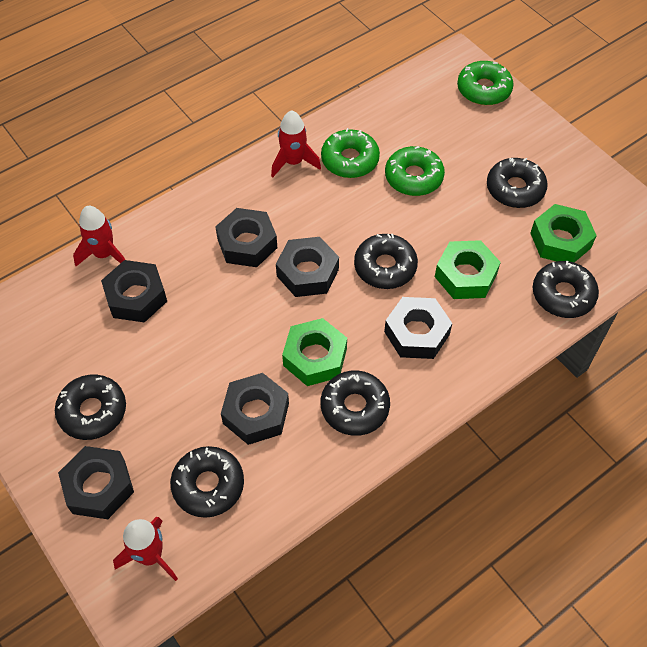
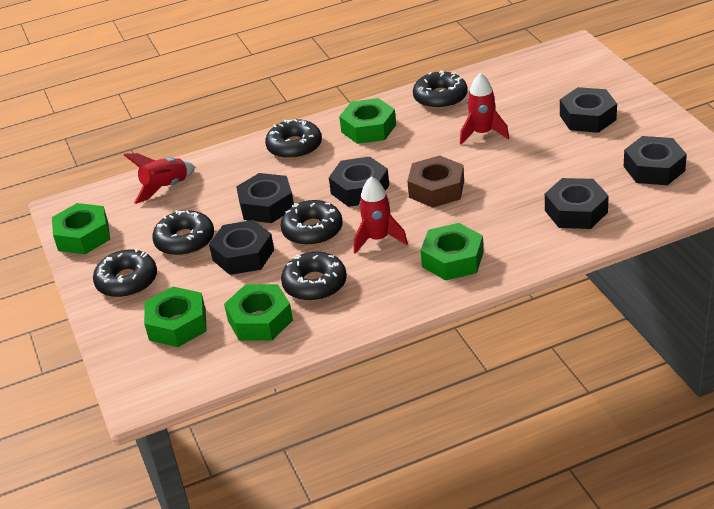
brown nut: none = 0 -> [407,155,464,208] = 1
green donut: [321,128,380,178] [385,146,445,196] [457,61,514,105] = 3 -> none = 0
green nut: [282,318,347,386] [435,240,501,299] [531,204,597,263] = 3 -> [52,203,110,254] [144,287,207,347] [224,284,293,341] [339,98,396,144] [421,223,484,281] = 5

